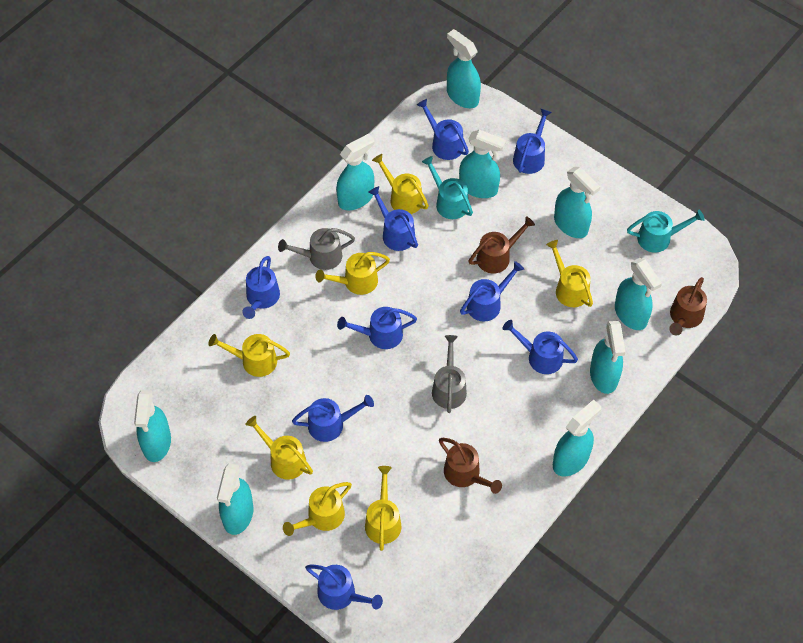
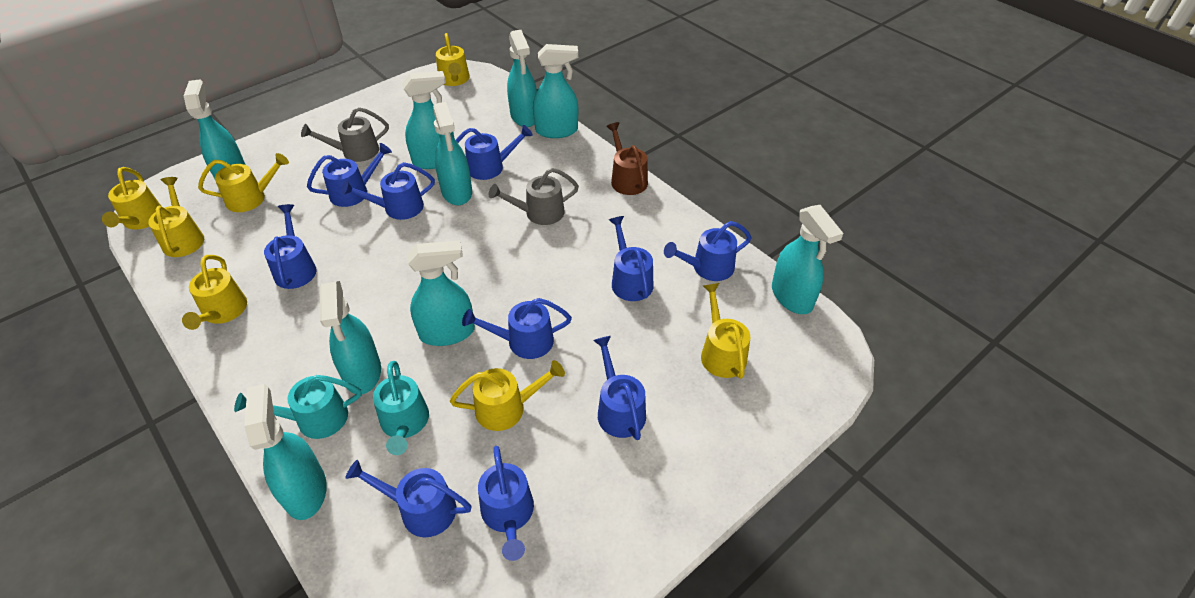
blue watering can: [242,256,280,319] [292,395,374,442] [305,565,383,610] [337,307,417,349] [368,186,418,251] [417,99,469,160] [460,261,524,321] [502,320,578,374] [513,109,552,174] = 9 -> [264,204,317,289] [307,143,392,207] [341,162,435,220] [345,460,472,537] [456,125,533,180] [462,298,572,359] [478,446,534,561] [593,336,646,440] [609,216,653,301] [664,221,751,281] = 10
brown watering can: [439,438,502,494] [468,216,535,273] [669,277,707,335] = 3 -> [606,122,648,195] = 1

